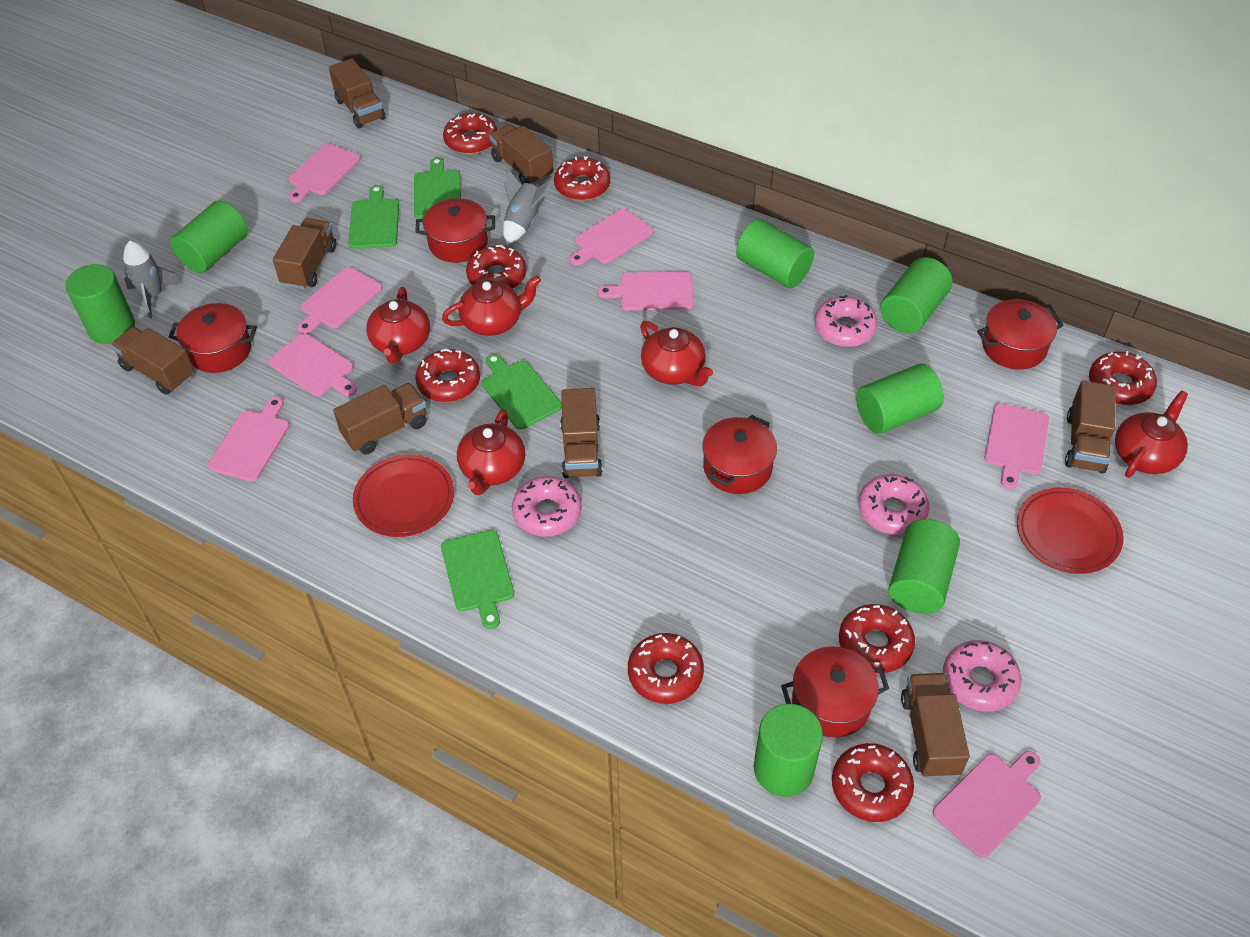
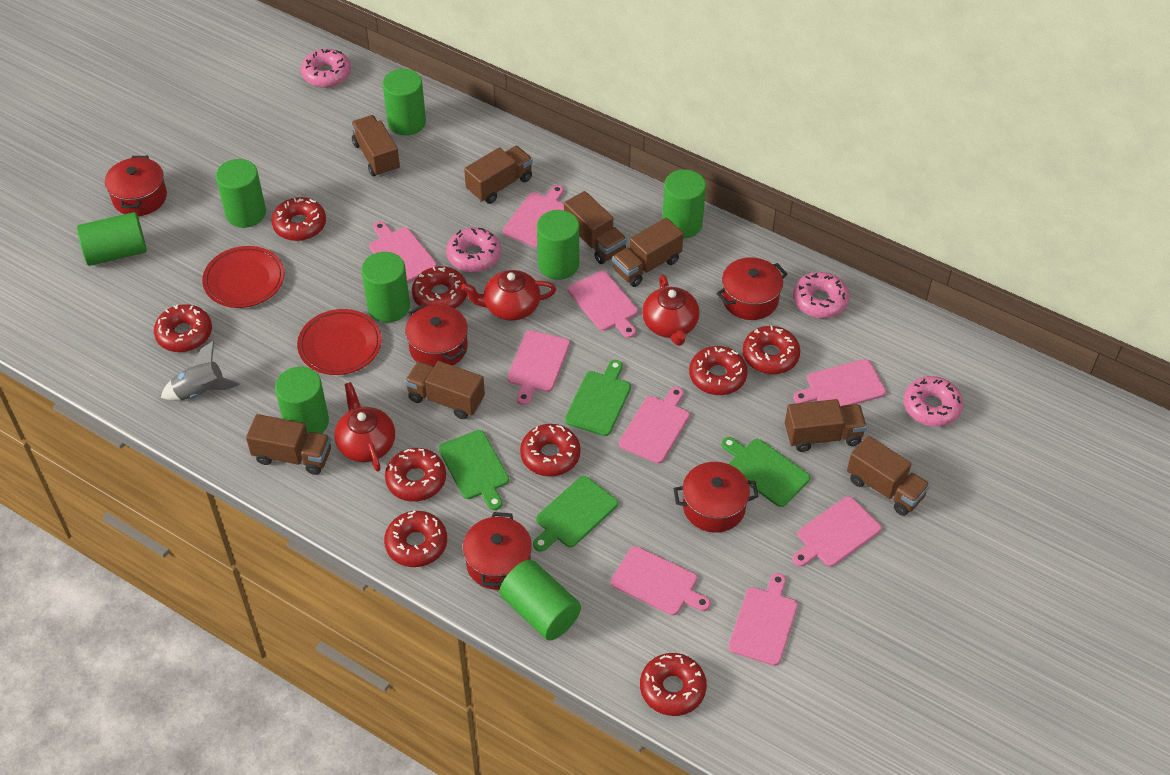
green cylinder: [65,264,135,344] [170,200,248,273] [736,219,814,288] [754,704,823,797] [856,363,944,434] [880,257,952,334] [888,519,960,614] = 7 -> [77,212,147,266] [216,159,266,228] [275,367,329,434] [362,252,410,323] [382,69,426,135] [499,559,581,641] [537,210,579,280] [662,169,706,238] = 8
grey rocket: [123,241,181,318] [503,169,553,244] = 2 -> [161,341,240,401] = 1
pink cutting board: [208,397,290,482] [268,333,357,396] [288,143,361,203] [297,267,382,334] [570,208,653,266] [598,272,694,311] [933,751,1041,858] [984,403,1049,489] = 8 -> [369,221,437,283] [503,185,564,248] [507,330,570,405] [568,271,638,338] [611,546,711,615] [619,387,690,463] [728,573,798,666] [792,496,882,567] [793,359,886,407] = 9
red donut: [415,349,480,402] [443,113,497,154] [466,245,526,289] [554,156,610,201] [628,633,704,704] [832,743,914,822] [839,604,915,673] [1089,351,1157,405] = 8 -> [154,304,212,352] [272,197,326,241] [384,510,447,567] [385,448,446,502] [412,266,467,309] [520,424,581,476] [640,653,707,716] [689,346,747,395] [742,326,800,374] = 9
red teapot: [366,287,430,364] [442,275,541,336] [457,409,525,495] [640,321,713,386] [1115,391,1188,478] = 5 -> [334,382,395,471] [461,270,556,321] [642,275,700,346] = 3

